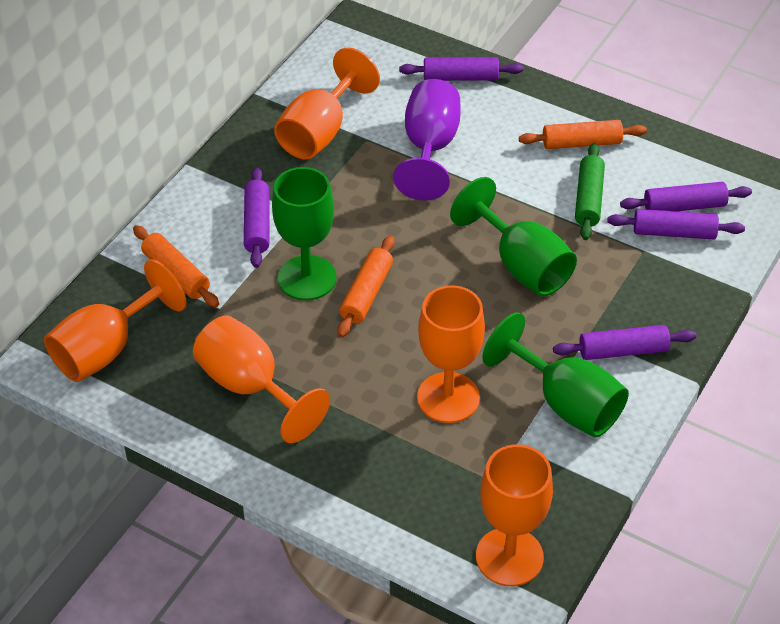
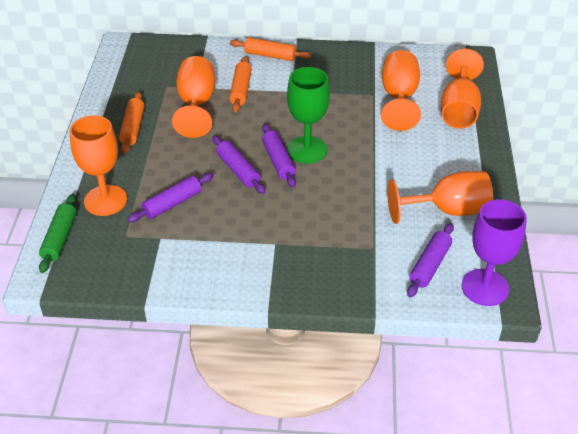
green goblet: [272,167,337,300] [450,177,577,296] [482,312,629,438] = 3 -> [287,67,330,164] = 1
purple rolling pin: [244,167,269,268] [399,57,523,81] [553,325,696,360] [607,209,745,239] [620,182,752,211] = 5 -> [127,173,214,223] [212,136,266,194] [262,124,296,188] [407,223,454,297] = 4

